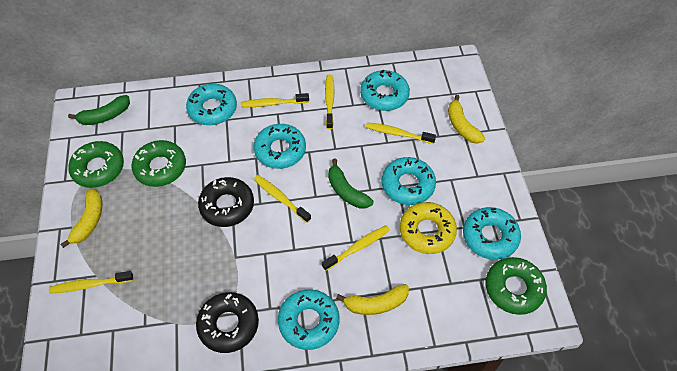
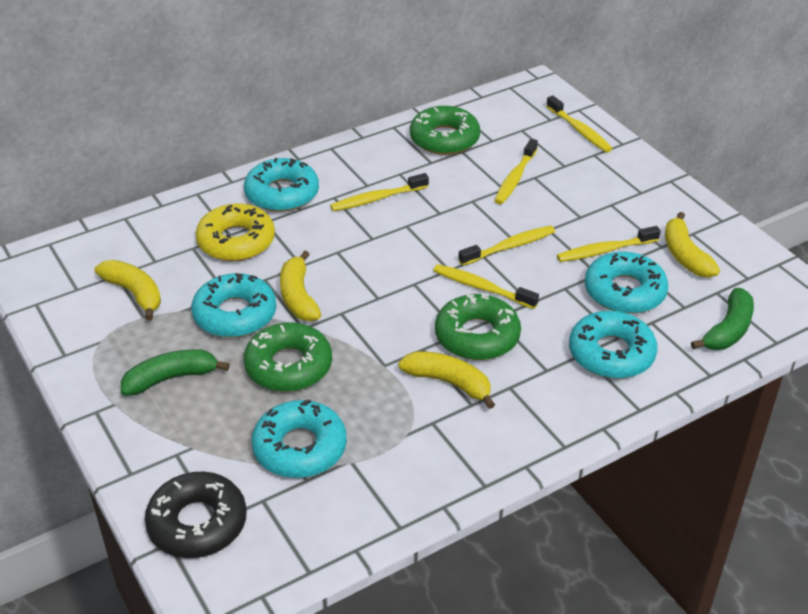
black donut: [196,292,259,353] [198,177,254,227] = 2 -> [145,471,247,558] = 1
turquoise donut: [186,84,237,125] [254,124,306,169] [278,289,340,350] [360,70,410,111] [382,157,436,205] [463,207,521,260] = 6 -> [191,273,276,338] [244,158,319,212] [252,399,347,478] [569,311,658,379] [585,252,668,314] = 5
yellow banana: [61,189,102,248] [336,284,409,315] [448,95,485,144] = 3 -> [94,260,161,320] [280,250,321,321] [398,351,495,409] [665,212,720,278] = 4

